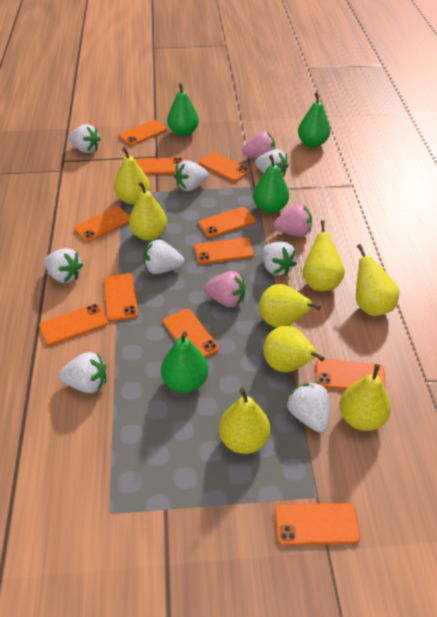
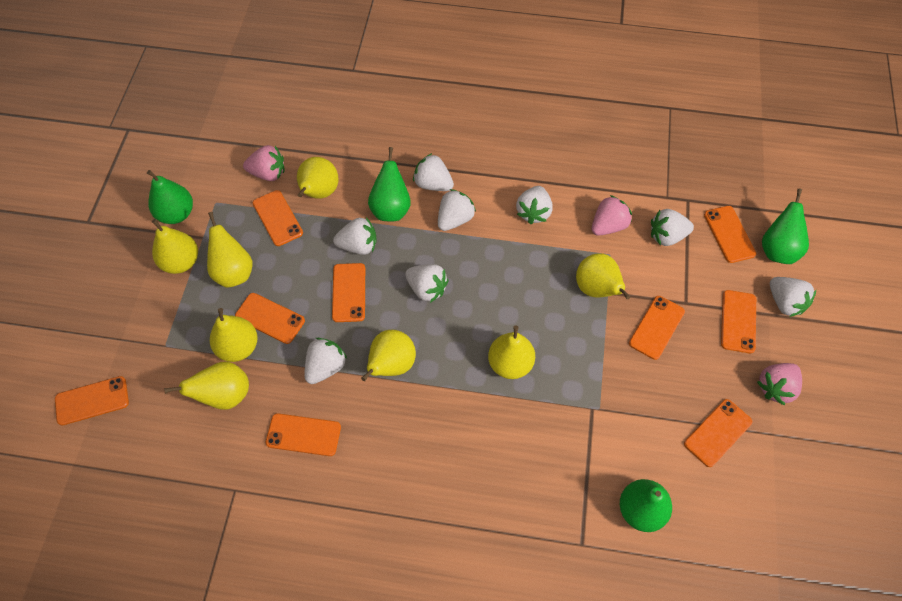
orange phone: [39,304,108,346] [74,207,130,242] [103,273,138,321] [119,120,167,146] [135,158,184,175] [163,309,219,358] [194,238,254,264] [198,207,256,238] [199,152,249,182] [275,503,360,546] [315,359,386,390] = 11 -> [55,376,129,426] [235,293,305,344] [253,190,303,246] [266,413,341,456] [332,263,365,322] [629,296,685,360] [684,399,752,467] [704,206,756,263] [721,290,756,354] = 9

